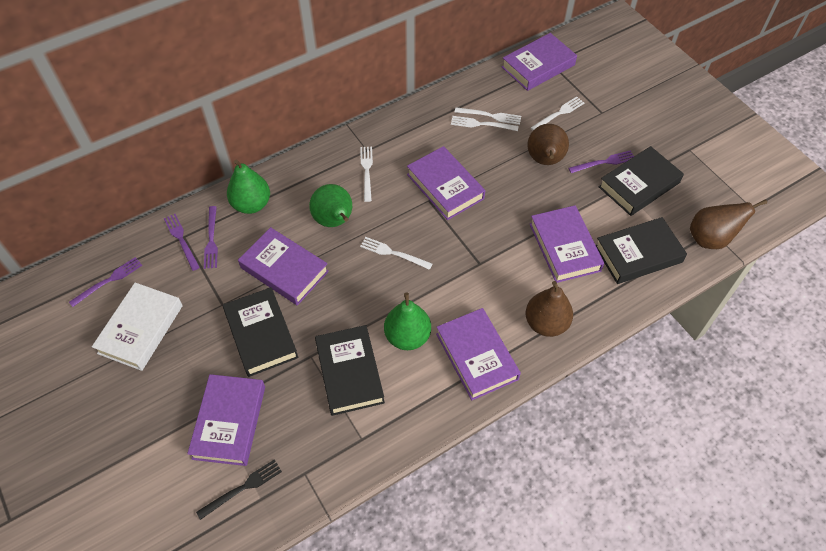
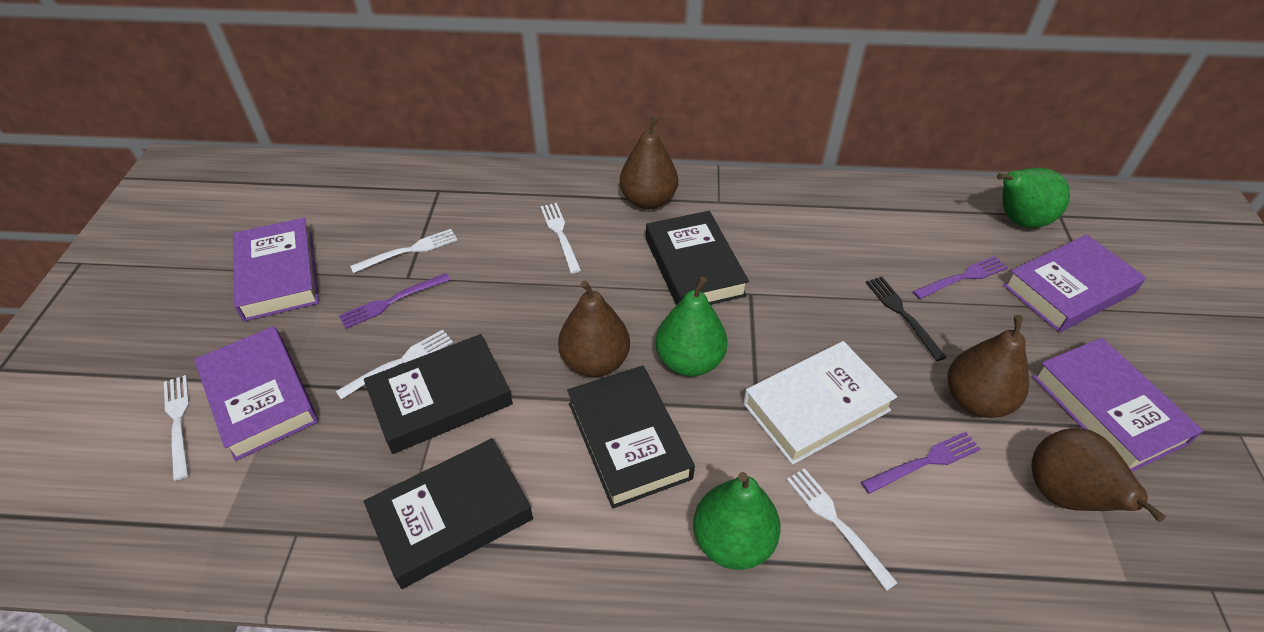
brown pear: [525,281,573,337] [527,124,569,165] [690,199,767,249] = 3 -> [558,280,630,377] [620,116,678,209] [948,315,1029,418] [1031,428,1166,522] = 4
purple book: [187,374,265,466] [238,227,329,305] [407,146,485,220] [436,308,521,400] [502,33,577,91] [530,205,604,283] = 6 -> [194,326,319,461] [233,218,319,321] [1003,234,1146,333] [1033,338,1203,472] = 4
purple fork: [69,257,143,307] [164,214,200,271] [204,206,218,269] [569,150,634,173] = 4 -> [339,273,450,329] [861,432,981,494] [913,256,1008,299] = 3

